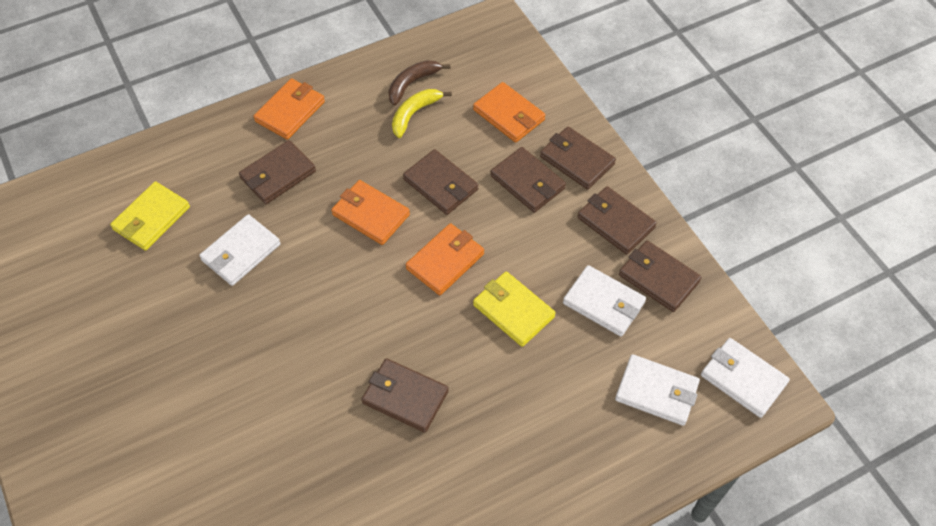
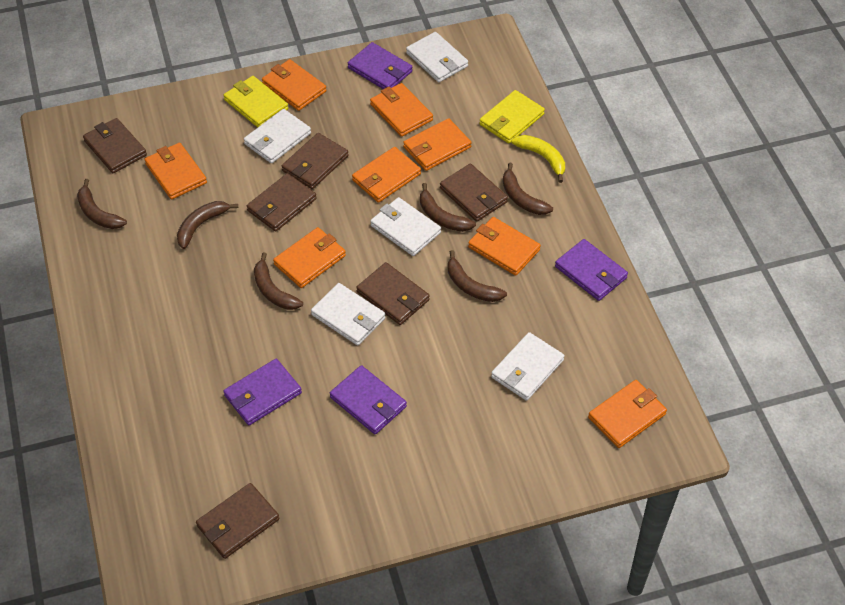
brown banana: [388,60,450,106] = 1 -> [77,179,127,229] [177,201,238,249] [254,252,303,310] [420,183,476,232] [448,250,507,302] [503,163,553,215] = 6
brown wallet: [239,140,316,204] [361,358,449,433] [403,149,478,215] [490,147,566,213] [540,126,616,190] [577,186,657,255] [619,240,702,312] = 7 -> [83,118,147,173] [196,483,279,559] [247,173,317,232] [282,133,349,189] [356,262,430,325] [440,164,508,222] = 6
orange wallet: [253,79,325,140] [331,180,410,245] [406,223,484,295] [473,82,545,143] = 4 -> [144,143,207,200] [262,59,327,111] [273,227,346,288] [352,147,421,203] [370,83,433,137] [403,118,472,171] [468,217,541,276] [588,380,667,448] = 8
purple wallet: none = 0 -> [223,359,302,425] [330,365,407,434] [348,42,413,89] [555,239,628,301] = 4
white wallet: [199,214,281,286] [563,265,646,337] [615,354,700,426] [701,338,790,418] = 4 -> [244,109,311,163] [311,283,386,346] [370,197,441,256] [406,32,468,82] [491,332,564,401] = 5

